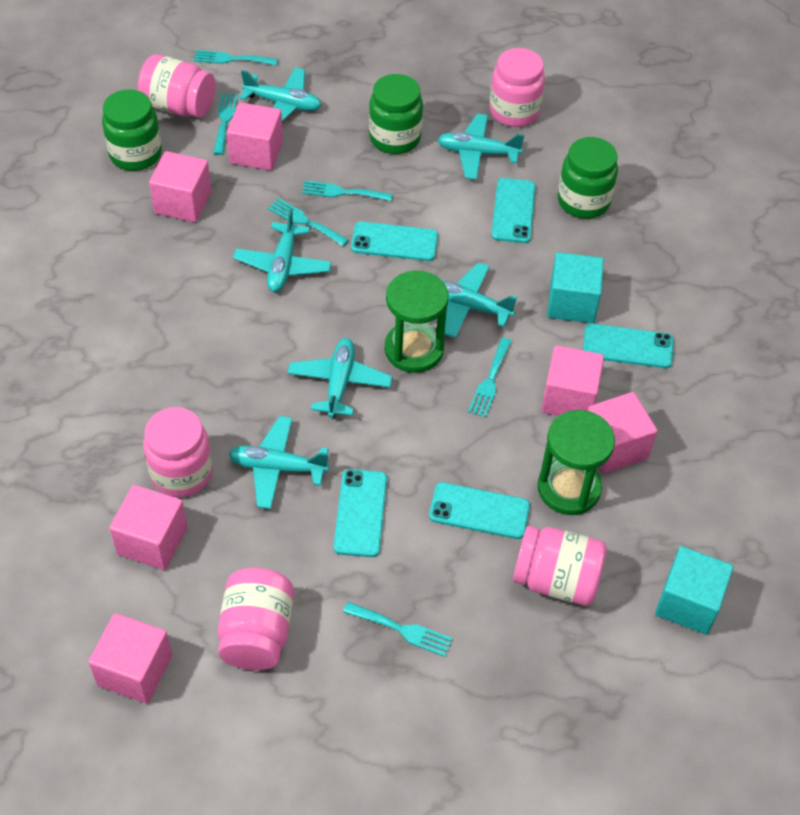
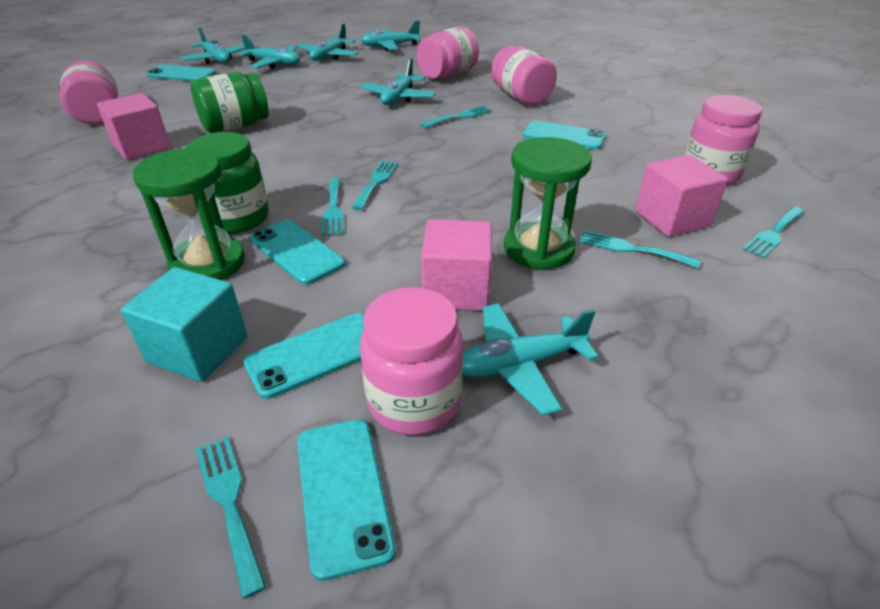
green jar: [102,89,162,171] [369,74,423,154] [558,137,618,219] = 3 -> [186,132,269,234] [191,72,269,133] = 2
pink cube: [88,613,172,704] [109,485,187,570] [149,151,211,222] [227,102,283,171] [541,345,604,416] [588,392,658,473] = 6 -> [97,93,171,160] [421,219,492,311] [635,155,728,237] = 3
turquoise cube: [547,252,604,323] [655,546,733,635] = 2 -> [121,267,247,382] = 1

